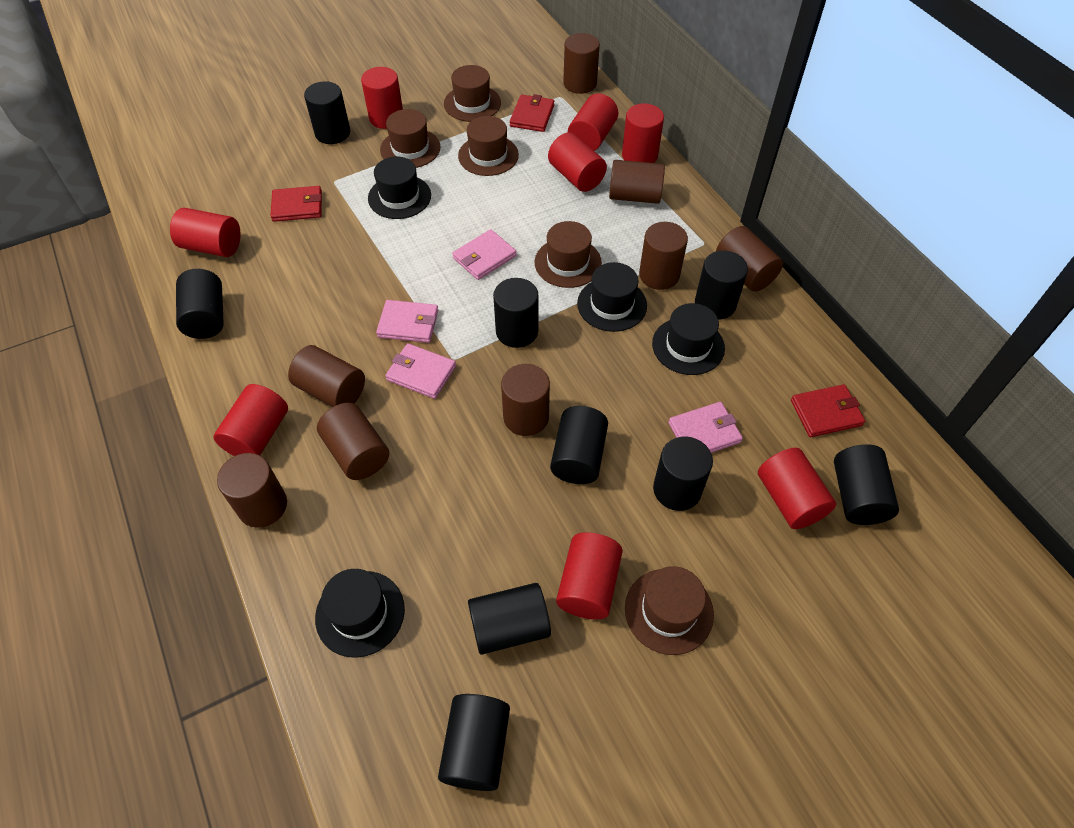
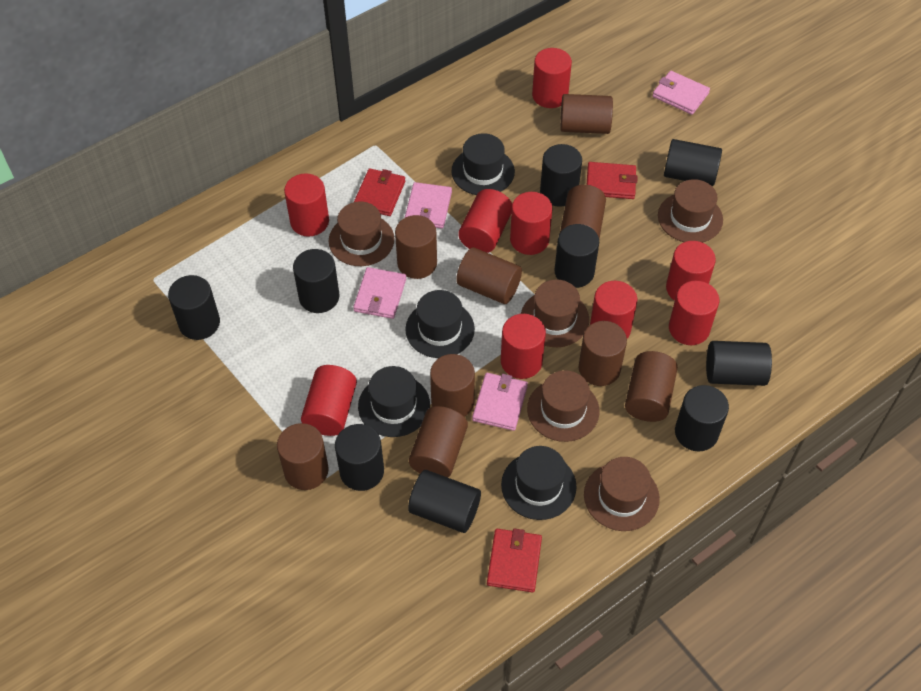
brown cylinder: [217,453,287,528] [288,345,365,407] [317,403,389,480] [501,364,550,436] [563,33,600,94] [609,160,665,204] [639,222,688,290] [716,226,783,292] = 8 -> [277,423,329,490] [395,215,437,279] [409,406,468,478] [430,354,475,417] [456,247,522,304] [560,94,613,134] [560,185,606,239] [579,321,627,386] [625,351,678,422] = 9
red cylinder: [170,208,241,257] [213,384,288,456] [361,67,403,129] [548,132,607,192] [556,532,623,619] [568,93,618,151] [622,103,664,163] [758,448,836,529] = 8 -> [284,173,329,237] [301,365,357,436] [458,189,512,253] [501,314,546,379] [510,192,552,255] [532,48,572,108] [590,281,637,339] [666,241,716,301] [669,281,719,345] = 9

